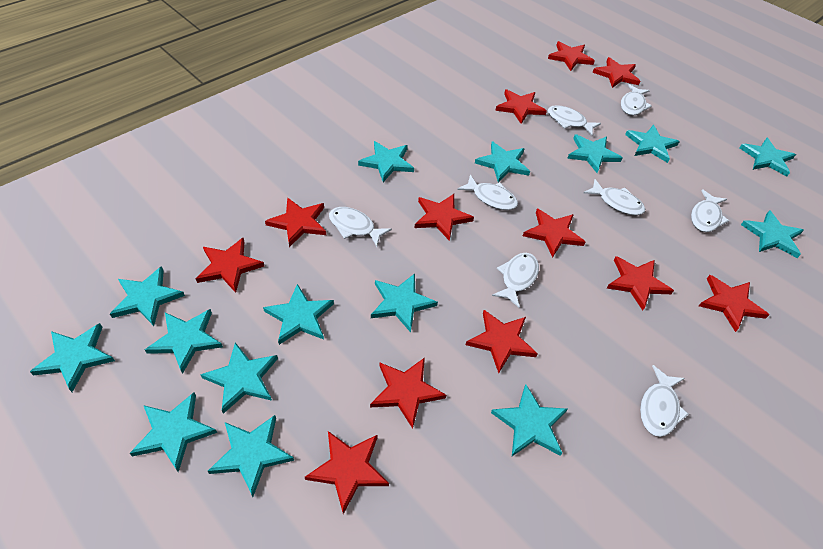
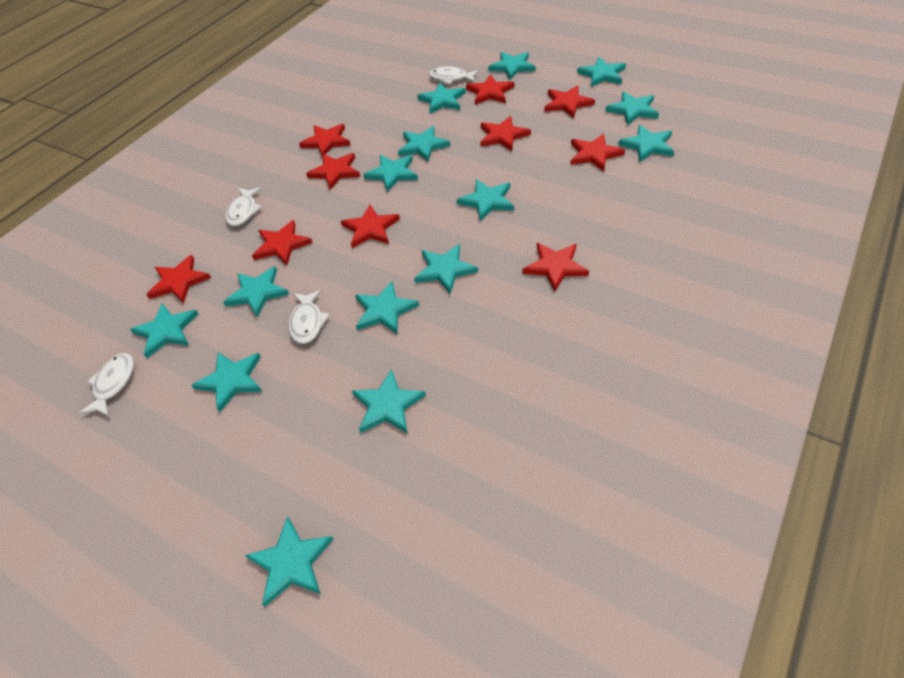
red star: [196,238,264,293] [265,197,326,247] [305,431,389,514] [370,358,446,429] [415,194,474,241] [466,310,538,373] [495,89,547,124] [523,208,585,258] [548,41,595,71] [592,57,640,88] [607,256,674,310] [699,275,769,332] = 12 -> [146,255,211,303] [252,220,313,265] [299,124,351,158] [306,153,360,190] [341,205,400,248] [466,75,515,105] [480,116,531,151] [523,243,589,292] [544,85,595,118] [570,133,625,171] = 10
white fish: [329,207,392,247] [457,175,518,210] [492,253,539,308] [548,105,601,136] [584,179,645,215] [621,84,652,115] [640,365,689,437] [691,189,729,232] = 8 -> [78,353,134,416] [225,187,262,226] [289,290,330,344] [429,66,479,85] = 4

